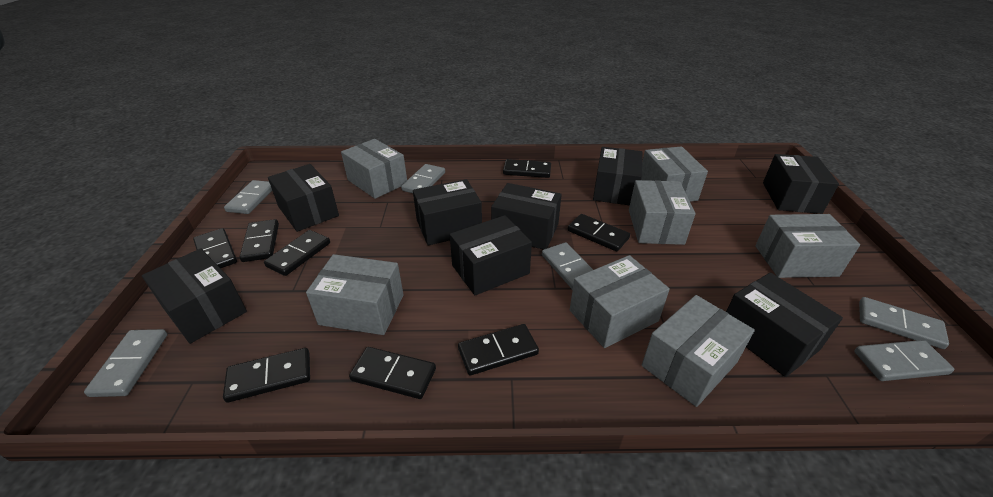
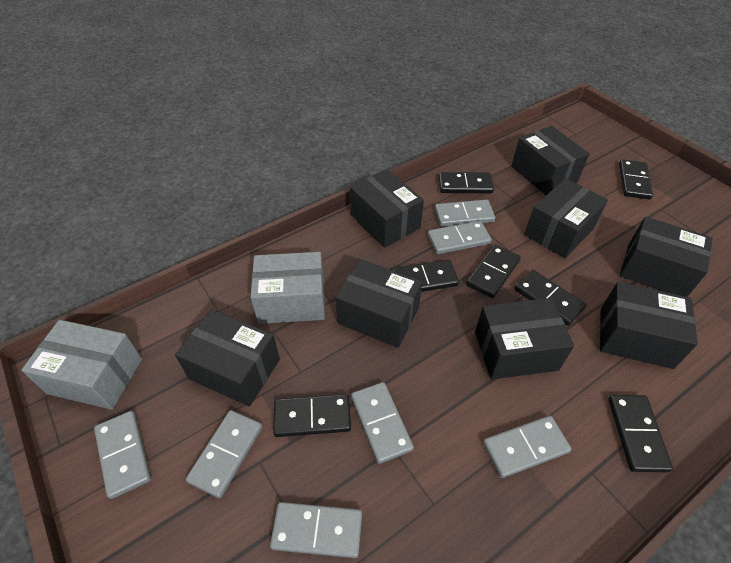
black domino: [193,228,237,268] [223,348,310,403] [240,219,279,262] [264,230,330,276] [349,347,436,399] [458,324,539,375] [503,159,551,178] [568,214,630,251] = 8 -> [273,394,351,437] [392,260,459,292] [438,172,494,193] [466,245,521,298] [514,270,586,326] [608,395,673,472] [619,159,653,199] = 7
grey box: [306,254,404,335] [341,139,407,199] [570,255,670,348] [629,180,695,245] [641,146,708,202] [642,295,755,407] [755,214,860,278] = 7 -> [21,320,142,410] [250,252,325,324] = 2
grey domino: [84,329,168,397] [224,180,272,214] [401,164,445,193] [542,242,593,290] [854,340,954,381] [859,297,949,349] = 6 -> [94,411,151,499] [186,410,262,498] [270,502,362,558] [351,382,414,464] [428,221,492,254] [435,200,495,227] [483,416,571,478] = 7

